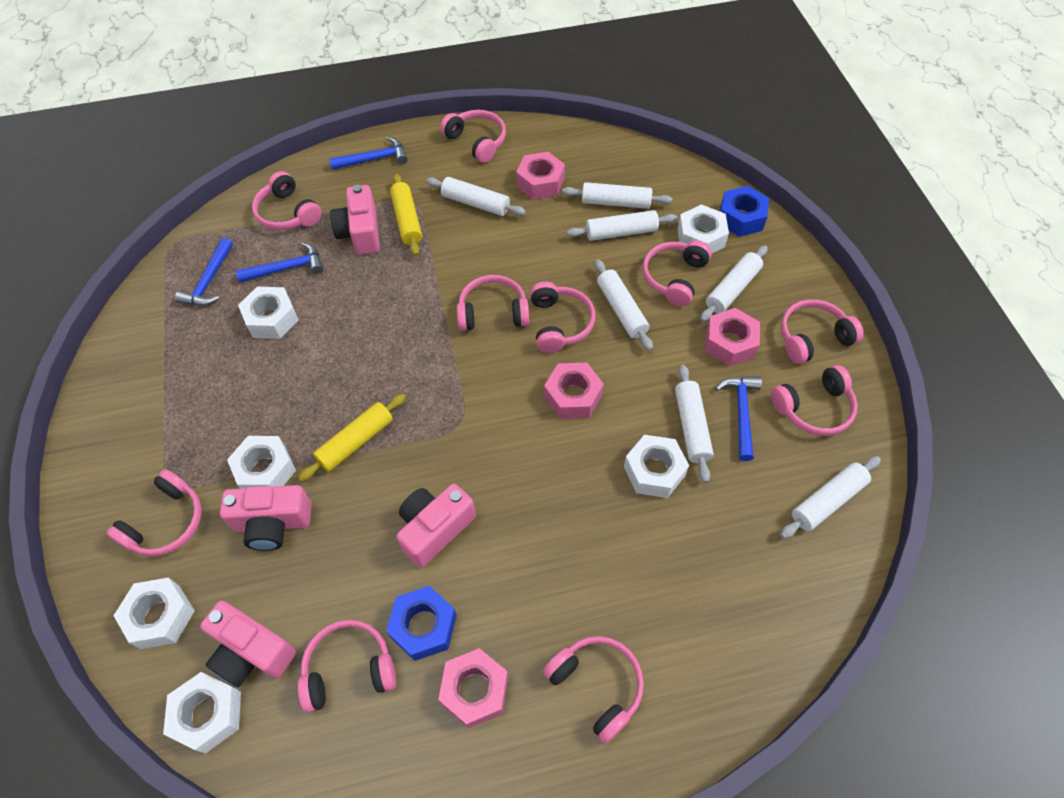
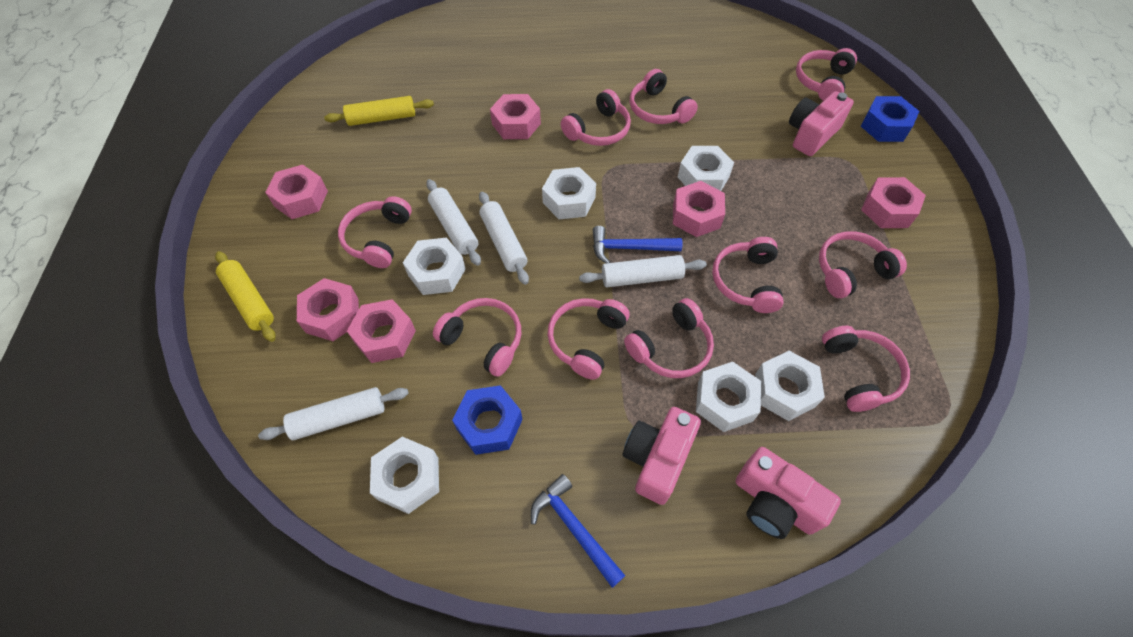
blue hammer: [175,238,233,306] [236,243,323,282] [329,137,408,170] [716,376,762,461] = 4 -> [531,474,626,588] [593,226,683,263] = 2
pink camera: [200,601,296,687] [220,485,312,551] [330,185,380,255] [396,484,476,568] = 4 -> [623,407,701,505] [736,447,841,539] [789,91,854,156] = 3
pink nut: [438,648,508,728] [516,152,565,200] [544,363,604,419] [705,308,760,367] = 4 -> [265,165,328,219] [297,278,359,341] [347,299,416,363] [490,94,541,139] [673,181,725,237] [861,177,926,228] = 6
white rolling pin: [426,177,526,216] [562,182,672,209] [567,210,678,241] [595,259,653,351] [675,365,714,483] [700,246,768,322] [780,456,881,539] = 7 -> [258,387,409,440] [426,179,481,266] [479,191,529,285] [579,255,707,287] = 4

